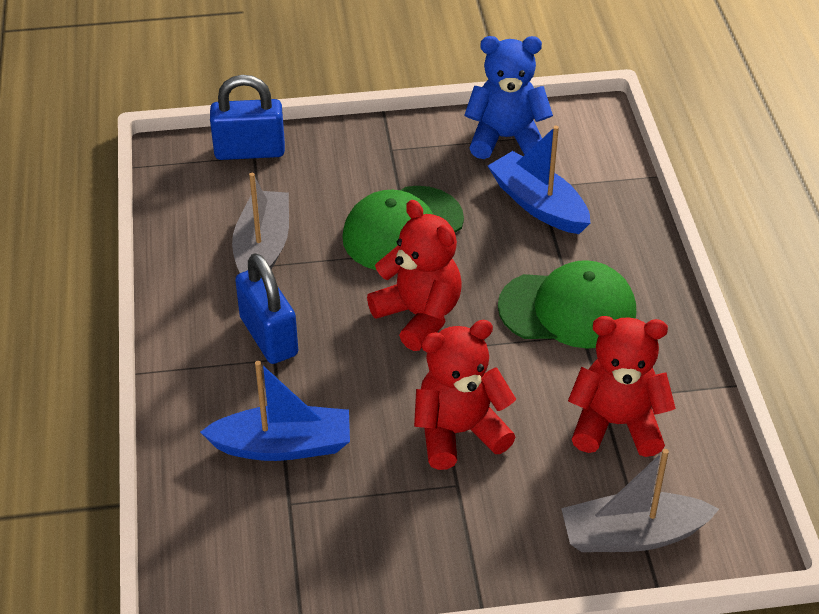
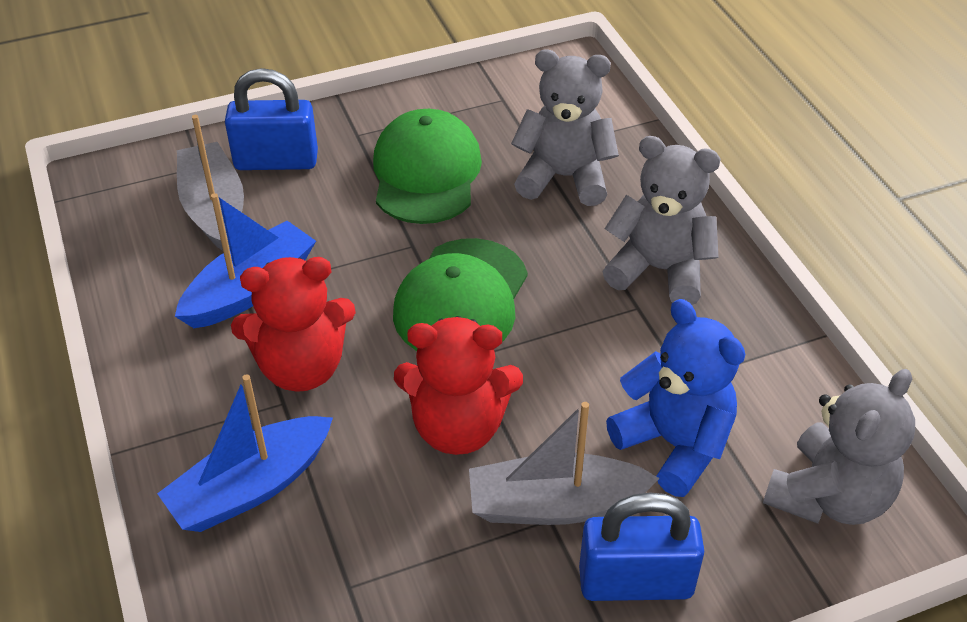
grey teddy bear: none = 0 -> [511,50,619,206] [603,136,721,305] [763,369,915,525] = 3
red teddy bear: [367,200,462,351] [414,320,516,470] [568,316,676,457] = 3 -> [231,257,356,391] [394,316,523,455] = 2

